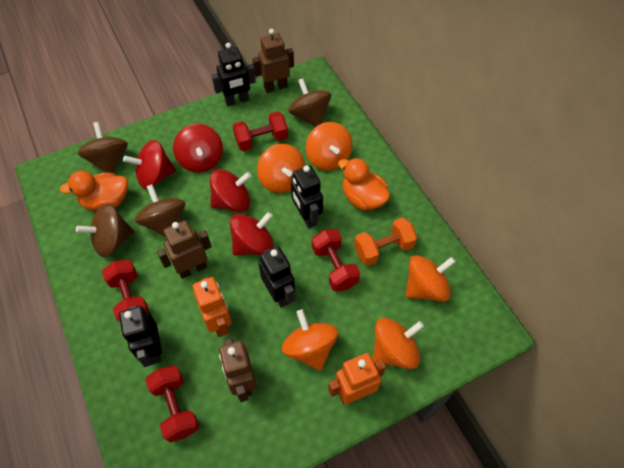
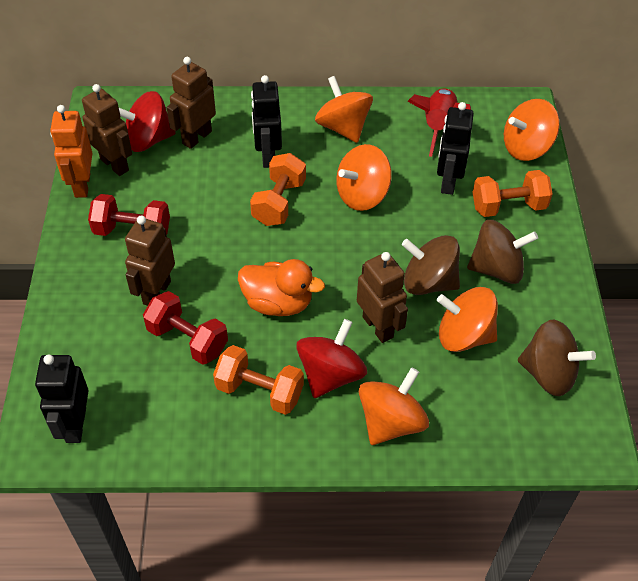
black robot: [119,305,162,367] [211,43,256,107] [259,246,295,308] [291,165,323,228] = 4 -> [35,355,89,443] [251,75,282,168] [437,102,474,195] = 3
brown robot: [157,220,212,279] [219,338,257,402] [252,29,294,93] = 3 -> [82,84,132,176] [125,216,175,306] [167,57,216,149] [357,252,408,343] = 4
brown spinning top: [76,204,134,257] [78,122,128,173] [135,184,185,236] [288,78,331,127] = 4 -> [402,235,460,295] [467,220,538,284] [518,320,596,396] = 3
orange duck: [60,171,128,211] [338,158,390,210] = 2 -> [238,259,325,316] = 1
orange dumbbell: [354,217,417,266] = 1 -> [213,345,304,415] [250,153,306,226] [472,170,552,217] = 3
orange robot: [192,277,232,337] [328,353,386,404] = 2 -> [50,105,93,198] = 1
red dumbbell: [102,260,150,323] [145,365,199,443] [233,111,288,151] [312,229,360,291] = 4 -> [88,194,170,236] [143,291,228,365] = 2
red rocket: none = 0 -> [407,88,471,157] = 1
red spinning top: [123,140,176,189] [173,124,223,173] [210,169,251,212] [230,212,274,256] = 4 -> [119,91,175,152] [296,319,367,398] = 2

